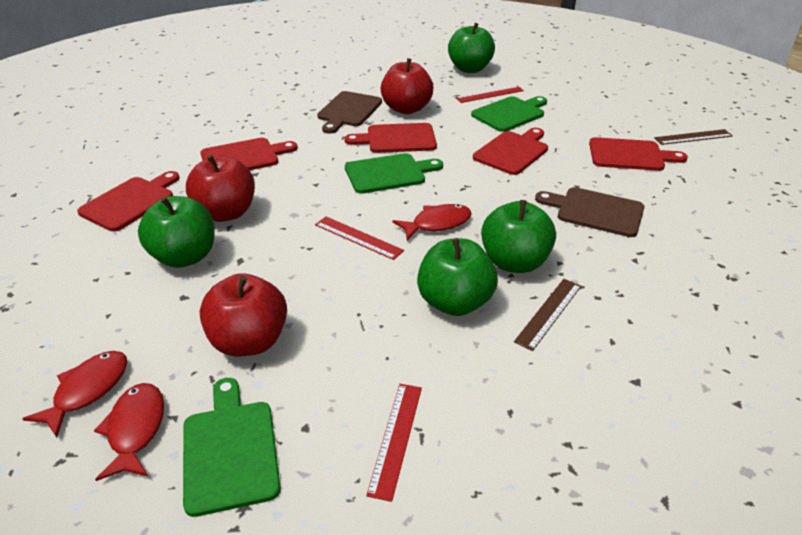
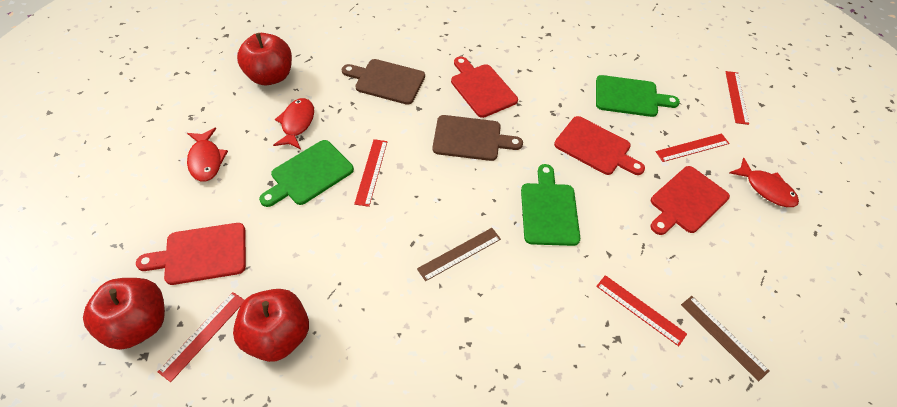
green apple: [138,196,215,268] [417,238,498,316] [448,23,495,73] [481,200,556,273] = 4 -> none = 0
red cutting board: [77,171,180,231] [200,138,298,170] [344,123,437,153] [473,128,548,175] [589,137,688,171] = 5 -> [136,223,246,285] [451,56,518,118] [554,116,645,175] [651,166,730,235] = 4
red ruler: [315,216,404,260] [366,384,422,502] [455,85,524,103] = 3 -> [158,292,244,382] [354,139,387,207] [596,275,687,346] [656,134,730,162] [725,71,749,125] = 5

